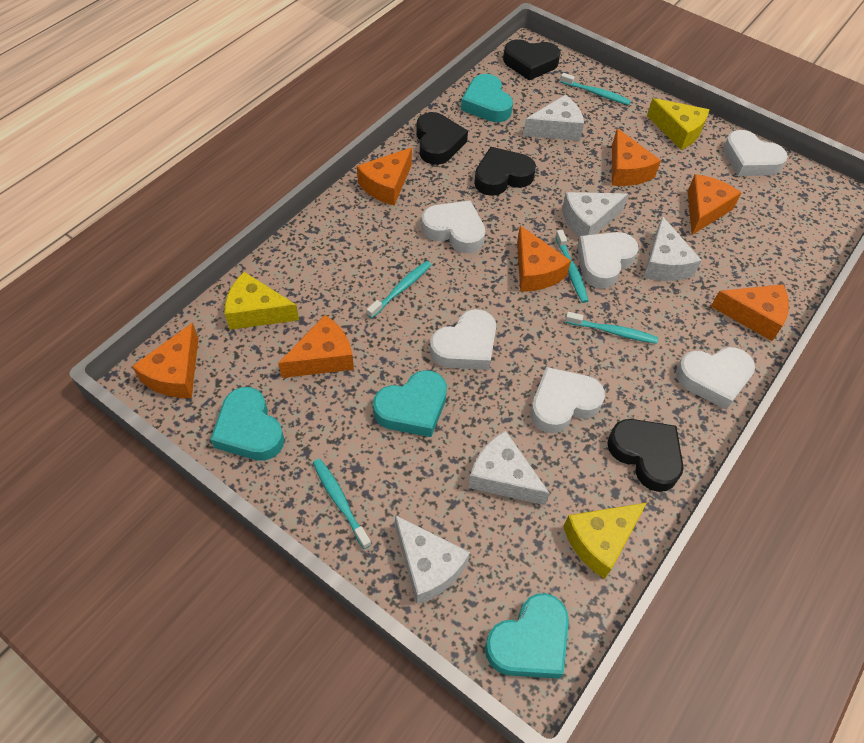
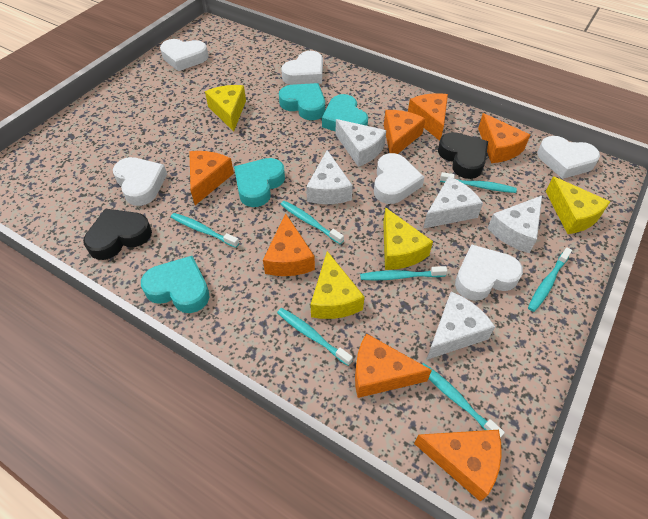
black heart: [416,112,468,165] [474,147,536,196] [503,39,560,80] [607,419,683,492] = 4 -> [83,209,152,260] [438,132,488,179] = 2
turquoise toothbrush: [313,459,372,549] [367,261,431,319] [555,230,588,303] [560,73,631,105] [565,312,658,344] = 5 -> [171,213,239,248] [277,308,353,366] [280,201,344,244] [360,266,447,280] [422,363,505,438] [440,172,517,193] [528,247,572,312] = 7
yellow cheese: [225,272,299,330] [563,503,647,579] [647,98,709,150] = 3 -> [205,85,246,132] [311,251,364,319] [383,207,433,270] [546,176,610,234] = 4

